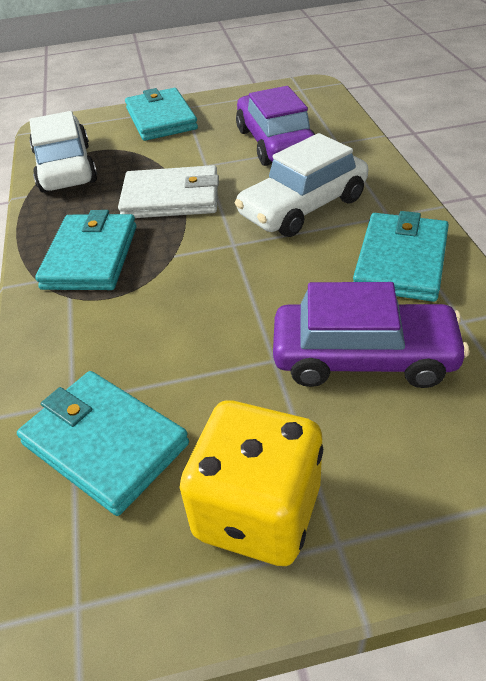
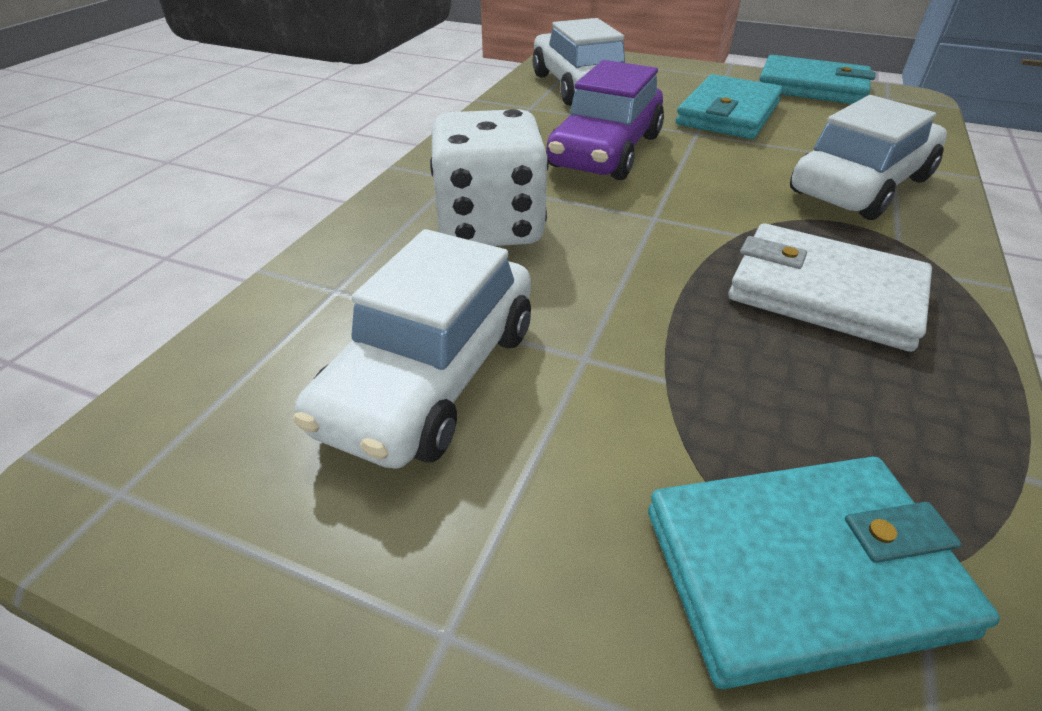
purple car: [236,86,315,166] [273,282,469,388] = 2 -> [546,60,664,180] = 1
turquoise wallet: [17,371,189,516] [35,210,136,290] [125,88,198,141] [353,211,449,302] = 4 -> [648,457,1000,689] [676,74,783,139] [759,55,875,104] = 3
white car: [29,111,97,193] [235,133,368,237] = 2 -> [293,229,531,469] [532,18,625,106] [790,95,947,220] = 3
white dice: none = 0 -> [430,109,549,246] = 1
yellow dice: [180,400,323,566] = 1 -> none = 0

